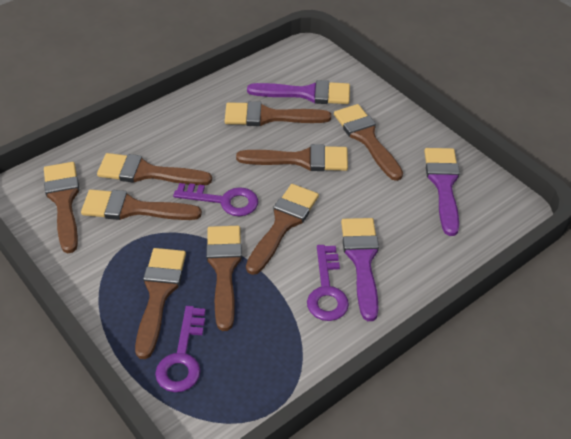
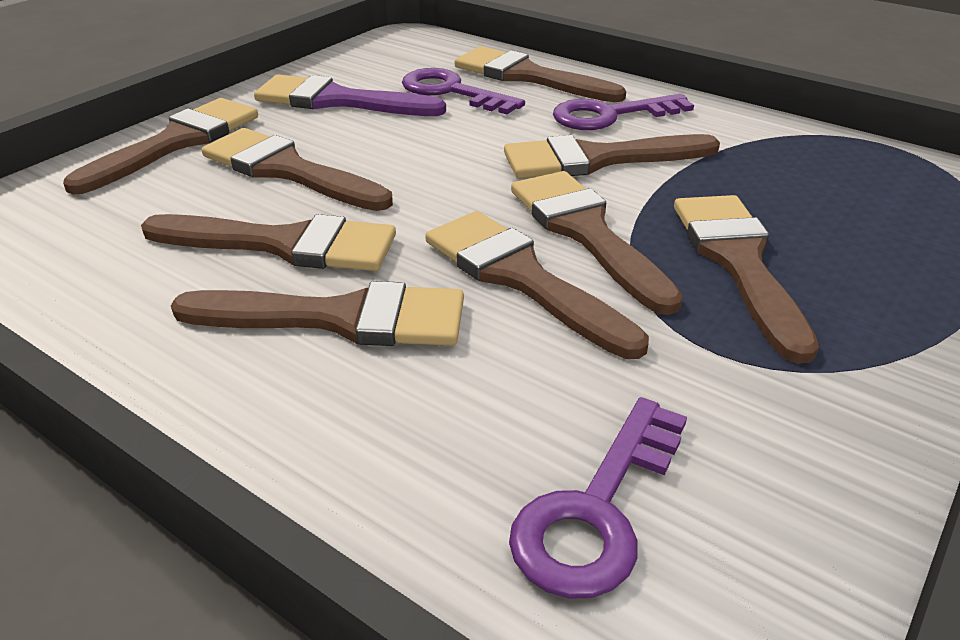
purple brush: [247,80,350,104] [341,218,379,321] [424,148,460,236] = 3 -> [254,74,446,116] = 1

